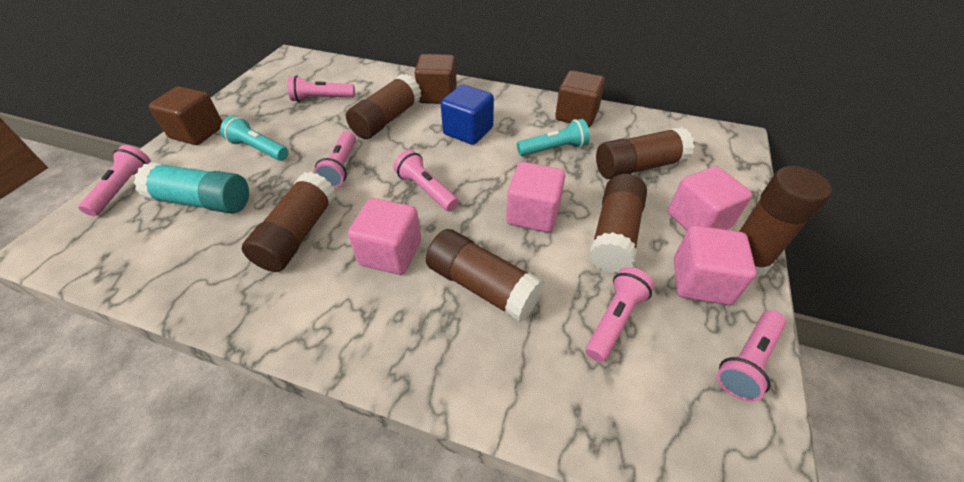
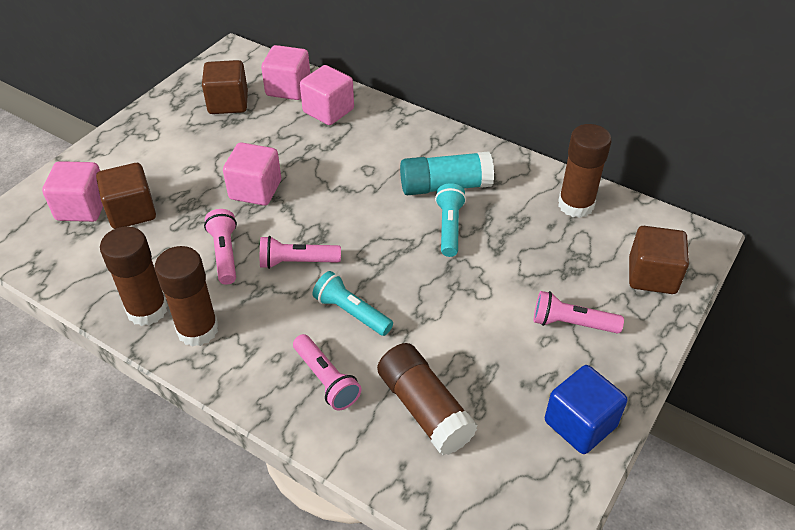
brown glue stick: [242,172,336,272] [346,74,421,139] [426,229,544,323] [589,174,647,273] [596,127,694,179] [739,166,832,277] = 6 -> [100,226,168,326] [155,246,219,347] [377,343,477,455] [558,124,612,218] = 4
pink flashlight: [78,145,151,216] [287,75,355,102] [314,131,356,188] [394,150,459,211] [585,267,654,362] [717,310,786,402] = 6 -> [204,209,237,285] [260,236,341,269] [293,334,361,411] [534,291,624,334] = 4

